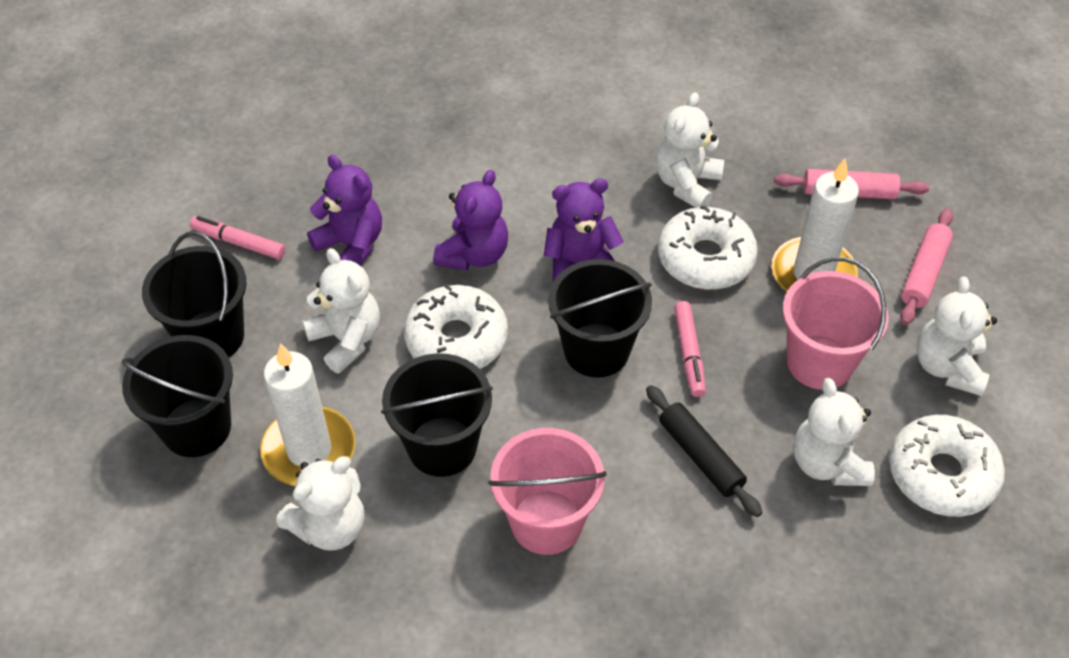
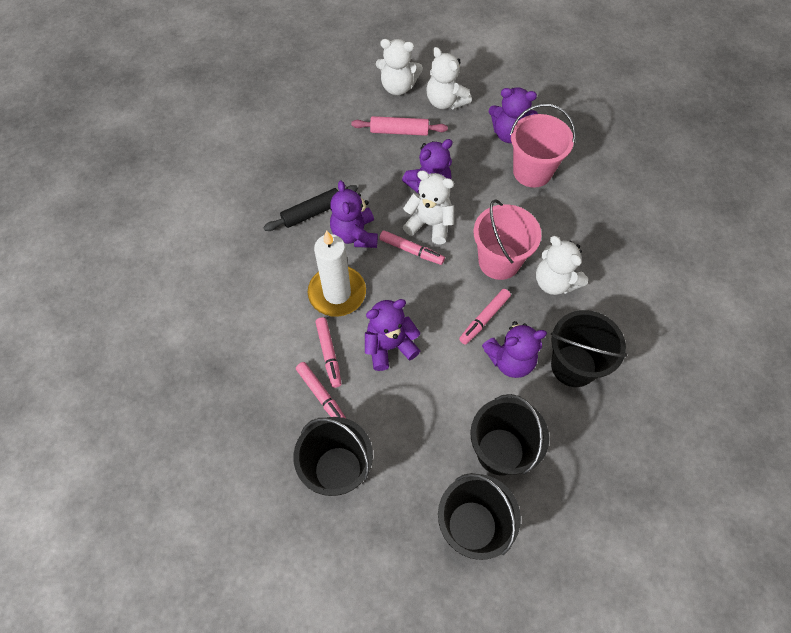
pink marker: [190,216,285,259] [674,301,706,397] = 2 -> [296,362,346,418] [315,317,342,388] [379,230,445,265] [459,289,511,345] = 4
pink rolling pin: [774,169,929,199] [900,208,953,325] = 2 -> [351,116,448,136] = 1
purple teddy bear: [307,155,382,266] [433,170,508,270] [544,179,624,281] = 3 -> [330,181,378,248] [365,299,420,371] [402,139,453,194] [482,321,547,378] [489,88,538,143] = 5
white candle: [260,343,356,486] [772,159,859,292] = 2 -> [308,231,366,317] = 1
white donut: [404,284,508,369] [658,205,758,290] [889,415,1005,517] = 3 -> none = 0
white teddy bear: [277,456,365,551] [302,248,380,374] [656,92,724,208] [793,378,875,486] [916,277,997,396] = 5 -> [376,39,423,95] [403,170,454,245] [427,47,472,110] [536,236,588,295] = 4

